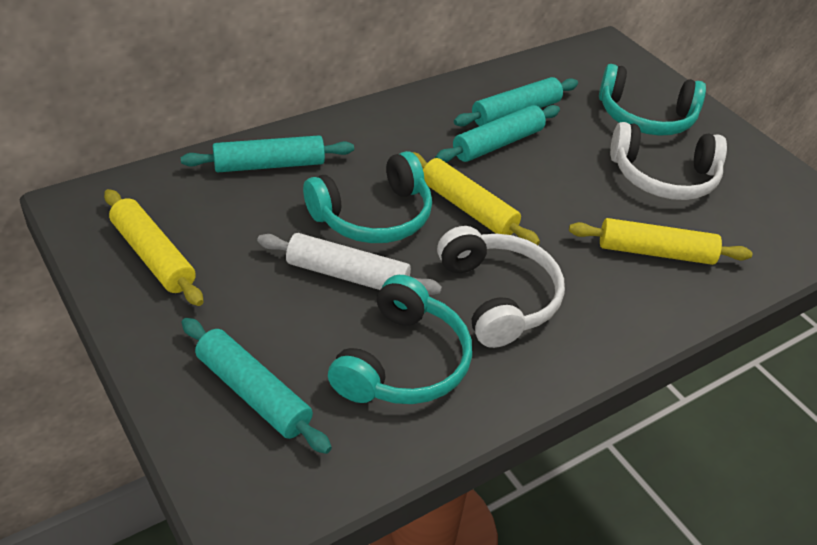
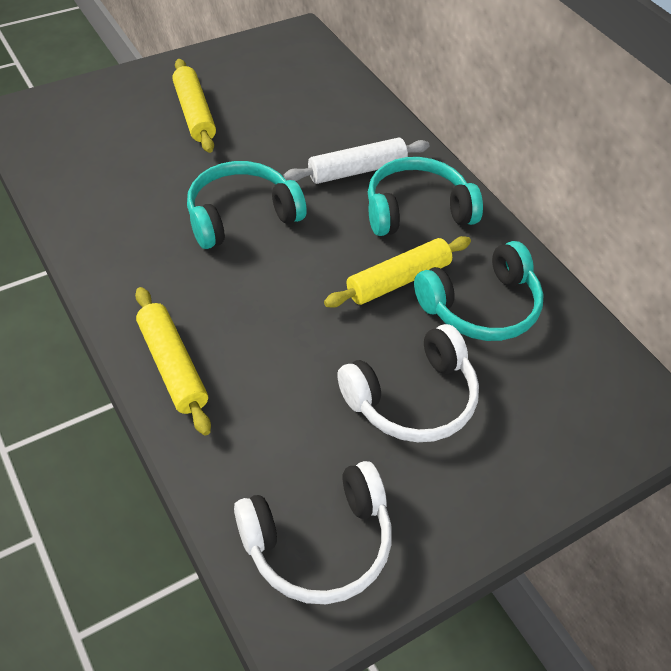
turquoise rolling pin: [181,135,354,172] [182,318,332,454] [435,105,560,162] [454,77,578,127] = 4 -> none = 0

